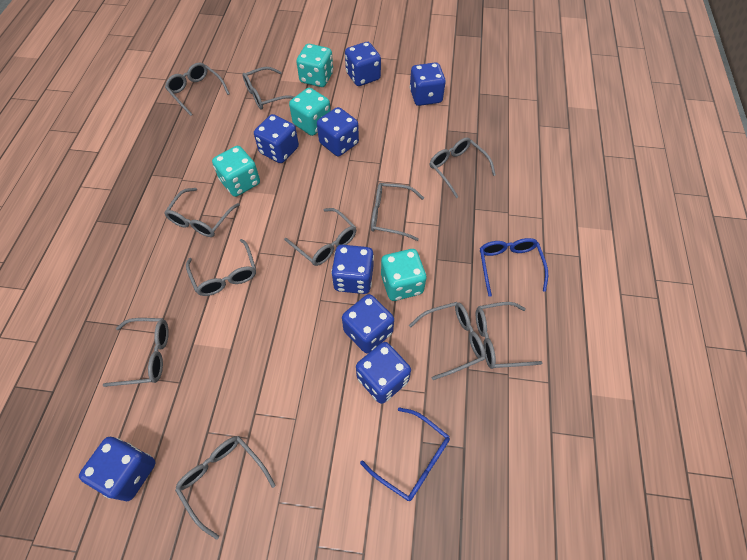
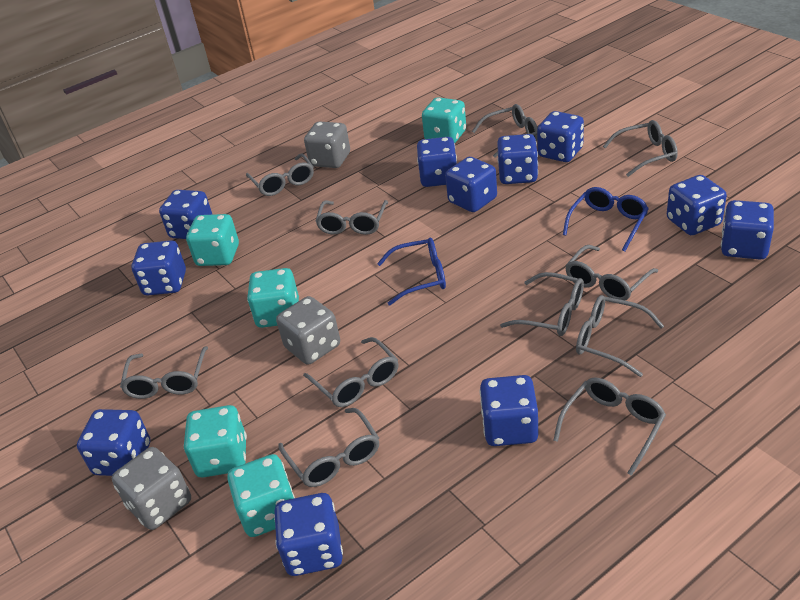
blue dice: [79,437,156,501] [254,114,299,163] [317,107,359,156] [331,245,374,294] [342,294,394,353] [345,42,381,86] [356,342,411,404] [410,62,446,106] = 8 -> [77,409,150,476] [132,240,186,296] [159,190,213,239] [274,493,343,576] [417,137,457,187] [445,157,497,212] [480,375,538,446] [497,134,538,184] [537,111,584,162] [667,175,727,235] [721,200,774,260] = 11
grey dice: none = 0 -> [112,447,191,530] [276,296,340,365] [304,122,350,168] = 3
turquoise dice: [212,146,260,197] [289,88,331,136] [296,44,333,87] [381,249,426,301] = 4 -> [184,405,247,478] [186,214,239,266] [227,454,295,537] [247,268,299,328] [422,97,466,143] = 5

